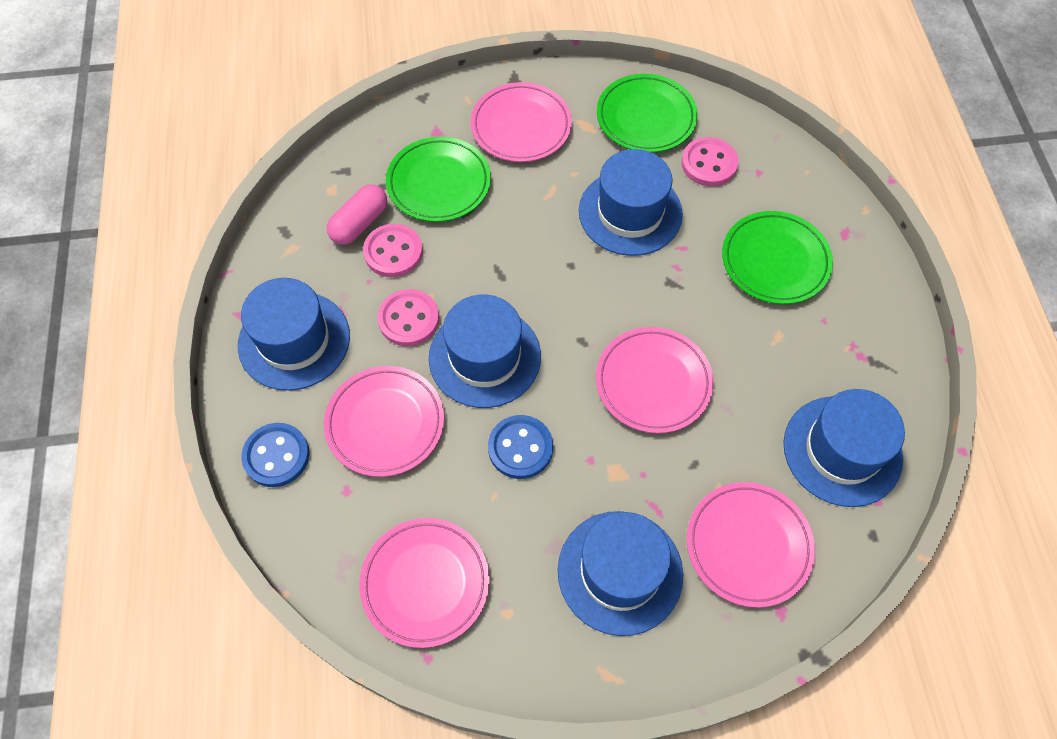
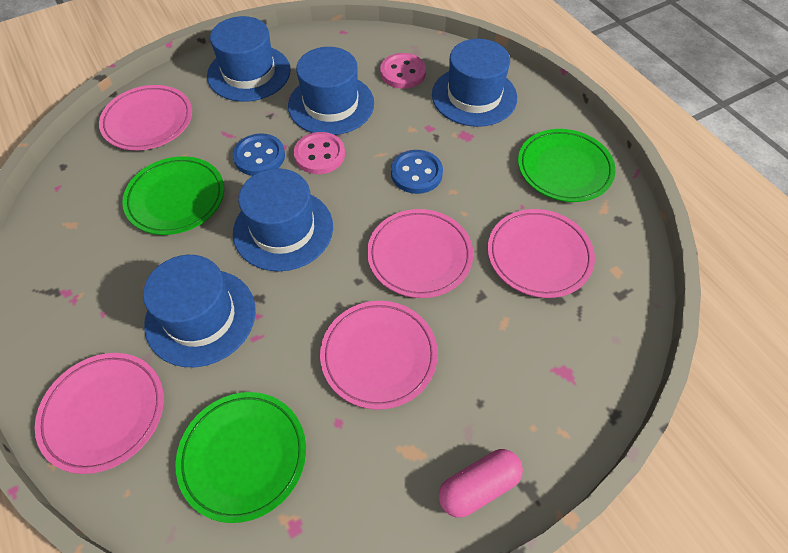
pink button: [363,224,423,277] [377,289,439,346] [681,137,739,186] = 3 -> [294,132,345,174] [380,53,426,89] = 2

